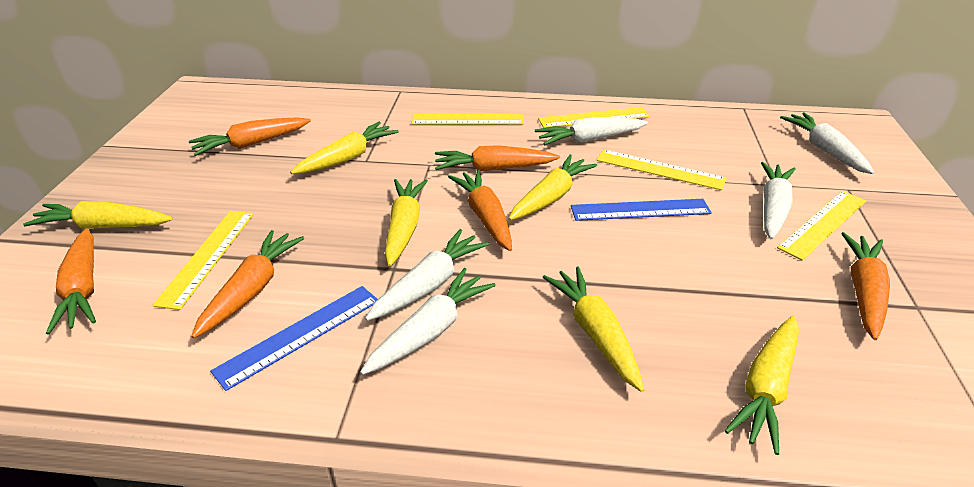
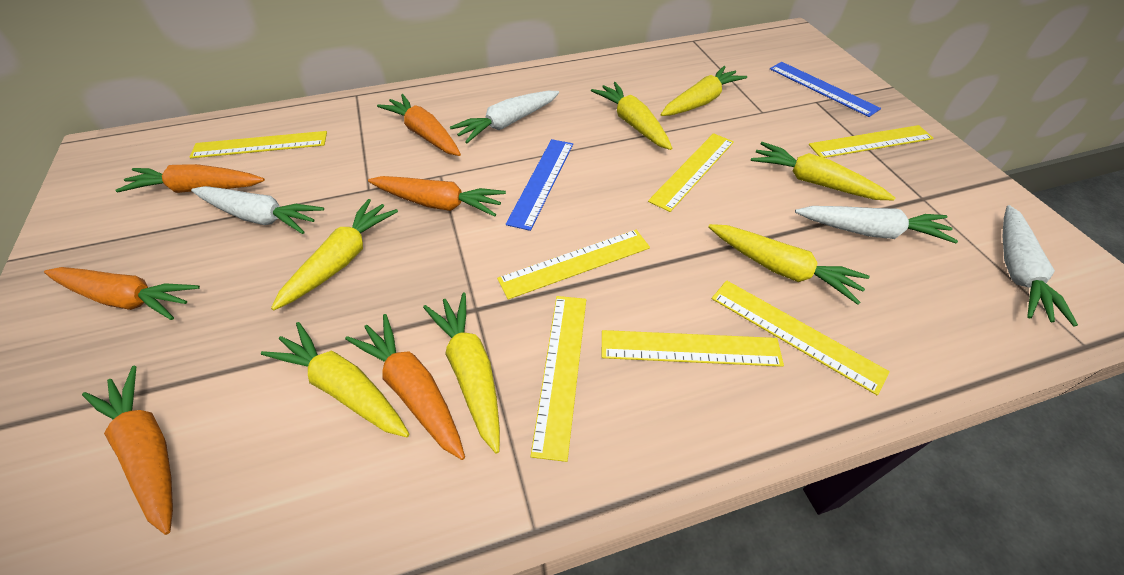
white carrot: [360,268,496,375] [365,229,489,321] [535,117,648,145] [761,162,796,239] [780,112,875,174] = 5 -> [191,186,324,234] [450,91,559,143] [795,206,958,243] [1003,205,1078,327] = 4
yellow carrot: [23,201,173,229] [290,122,399,174] [385,179,428,267] [508,155,597,220] [543,267,644,392] [725,316,799,455] = 6 -> [261,322,410,437] [271,199,398,310] [423,292,500,453] [591,82,672,150] [661,66,747,116] [708,224,869,305] [751,142,895,200] = 7
yellow ruler: [153,211,254,310] [411,114,524,125] [538,107,650,128] [596,149,726,190] [777,191,866,261] = 5 -> [190,131,327,158] [497,230,650,300] [531,296,586,462] [602,330,784,367] [648,133,734,212] [712,280,890,395] [809,125,933,158] = 7

